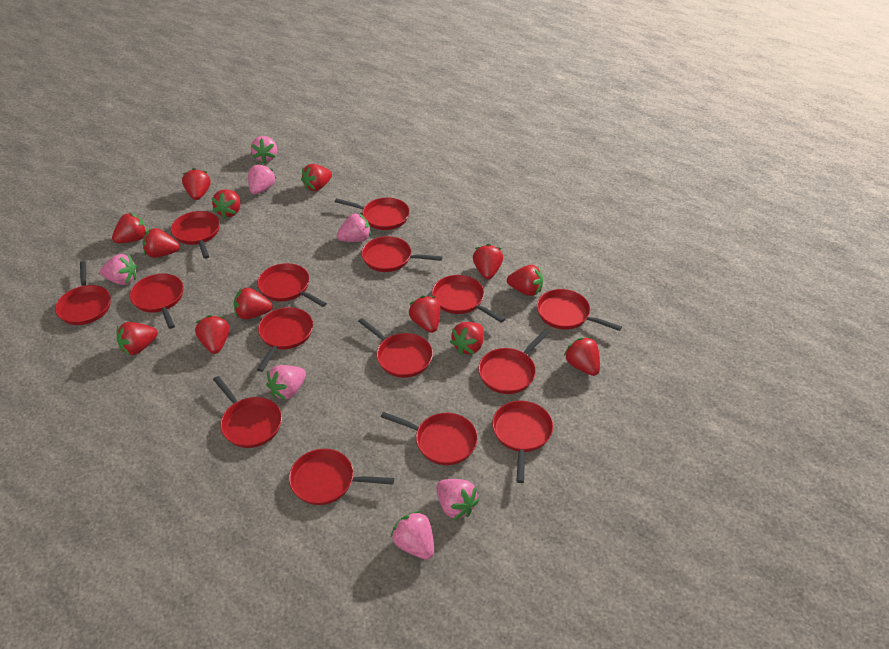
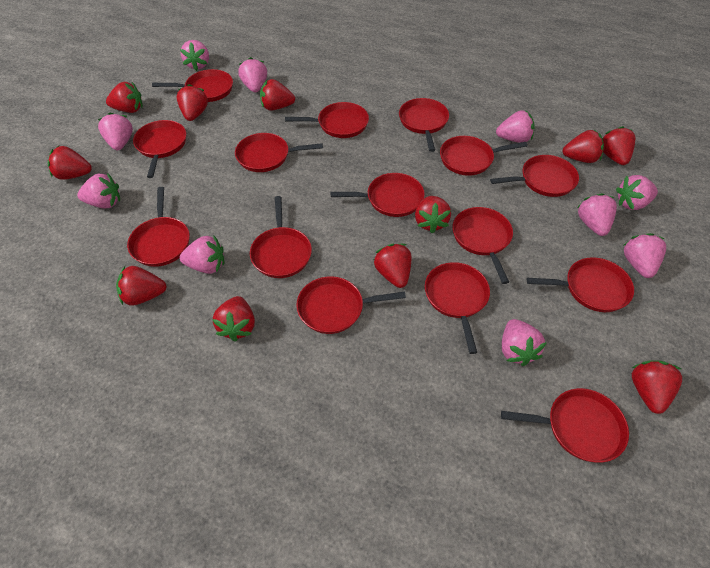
pink strawberry: [100,254,137,285] [248,163,276,195] [251,136,277,163] [266,365,306,400] [337,212,371,242] [391,511,434,560] [436,479,479,520] = 7 -> [77,173,120,208] [98,112,133,151] [179,236,224,274] [180,40,209,71] [238,57,267,92] [496,110,535,143] [502,319,547,366] [577,193,617,236] [616,175,658,210] [623,233,666,278] = 10
red strawberry: [112,213,147,243] [117,322,158,355] [143,228,180,258] [182,168,211,200] [195,315,229,354] [212,190,240,219] [234,288,273,319] [301,164,332,191] [409,296,440,333] [450,322,484,355] [473,244,503,279] [507,265,543,296] [564,337,600,376] = 13 -> [48,146,92,180] [106,82,143,113] [116,266,167,306] [177,84,208,121] [212,296,255,342] [260,79,295,111] [374,244,411,288] [415,196,451,233] [563,130,604,163] [602,126,635,165] [632,360,682,414] = 11

